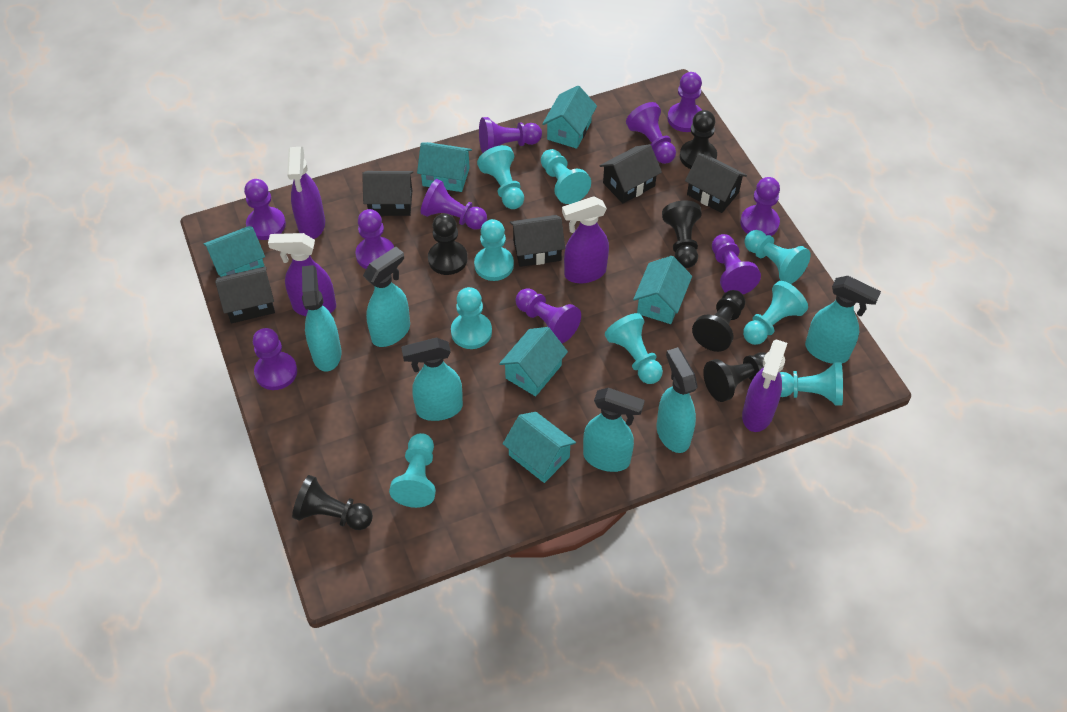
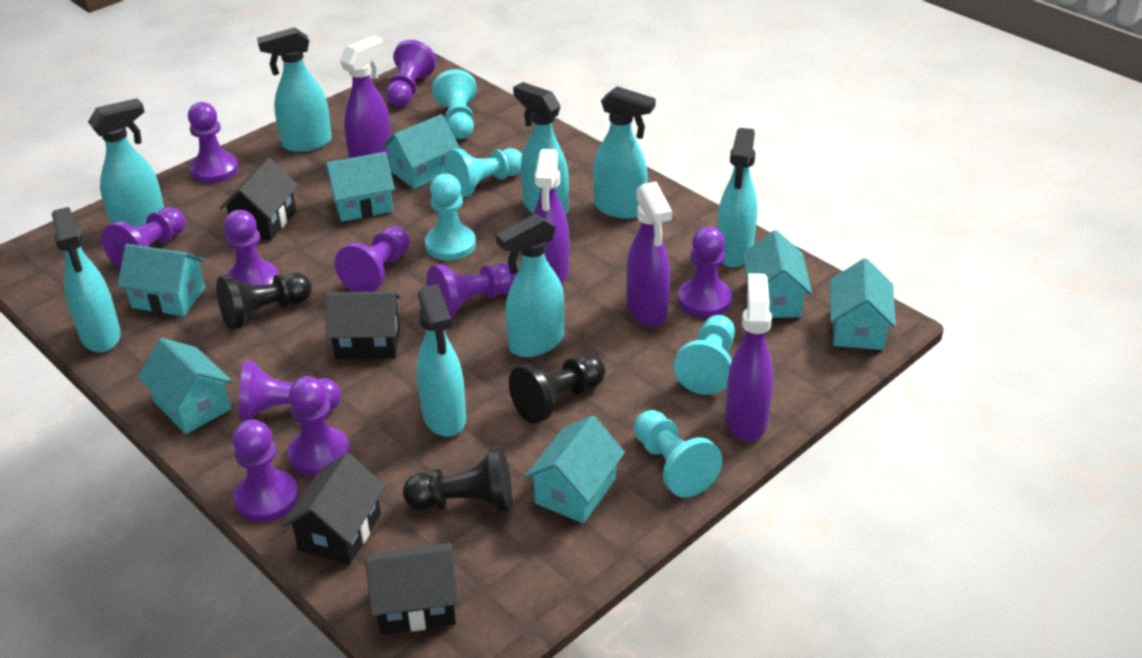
black house: [215,266,275,323] [362,171,413,216] [510,215,565,267] [599,144,662,203] [685,153,747,213] = 5 -> [220,158,299,240] [283,453,386,565] [326,291,401,359] [365,543,458,634] = 4
black pawn: [292,475,373,530] [428,213,467,275] [662,200,702,268] [680,110,717,169] [692,290,745,352] [703,352,766,402] = 6 -> [216,273,312,330] [403,447,512,512] [509,354,605,424] = 3
turquoise house: [204,226,265,277] [417,142,472,192] [499,327,568,396] [503,412,576,483] [542,85,597,149] [633,256,692,324] = 6 -> [117,244,205,316] [138,338,233,434] [325,152,395,222] [382,114,460,189] [525,415,625,523] [743,230,812,318] [830,258,896,350] = 7
turquoise pawn: [389,433,436,508] [451,287,492,349] [474,219,514,281] [477,145,524,209] [541,149,591,204] [605,313,663,384] [743,281,808,345] [744,230,811,284] [780,362,843,405] = 9 -> [425,174,476,261] [432,69,477,139] [444,148,522,197] [634,410,722,497] [674,315,735,395] = 5
turquoise spray bottle: [302,265,341,372] [363,247,410,347] [401,337,463,421] [583,388,645,472] [657,347,698,453] [805,276,881,364] = 6 -> [52,207,121,352] [88,98,164,227] [257,27,332,152] [417,284,466,437] [496,214,565,357] [513,82,569,215] [593,86,656,219] [717,128,758,267] = 8

